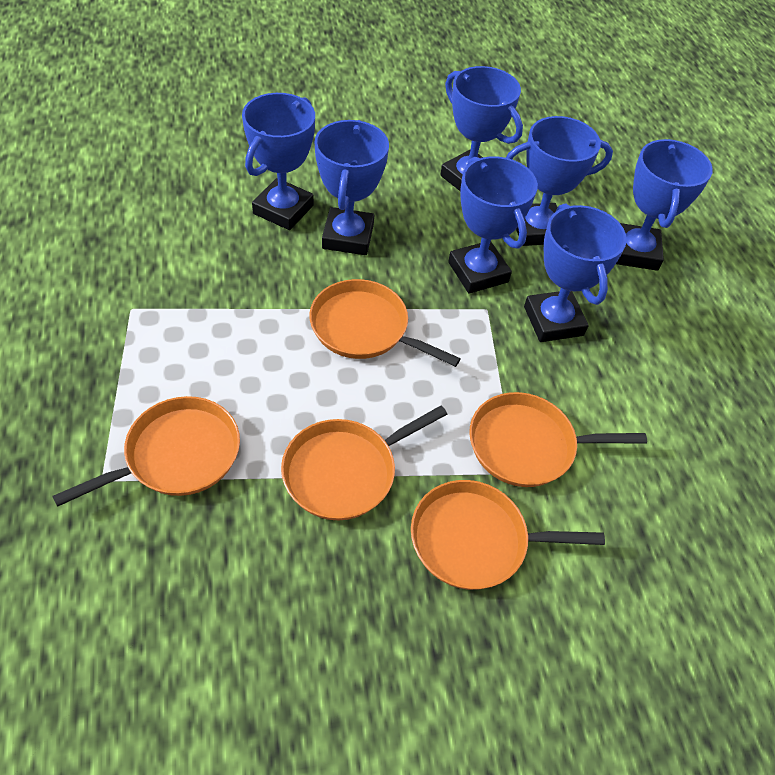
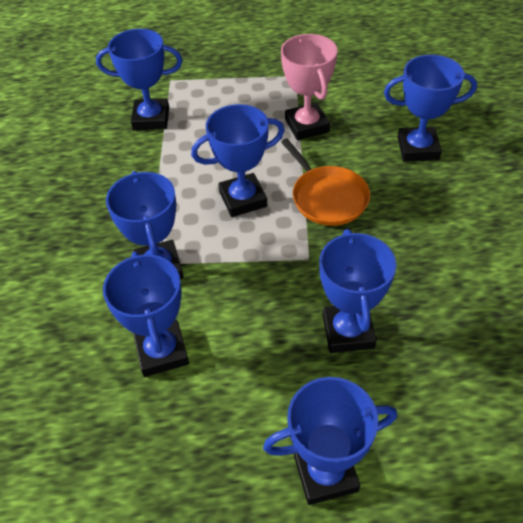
orange pan: [52,396,240,507] [281,406,448,520] [309,279,461,367] [411,480,605,590] [469,392,647,487] = 5 -> [281,139,370,226] = 1
pink trophy: none = 0 -> [281,34,338,140] = 1

